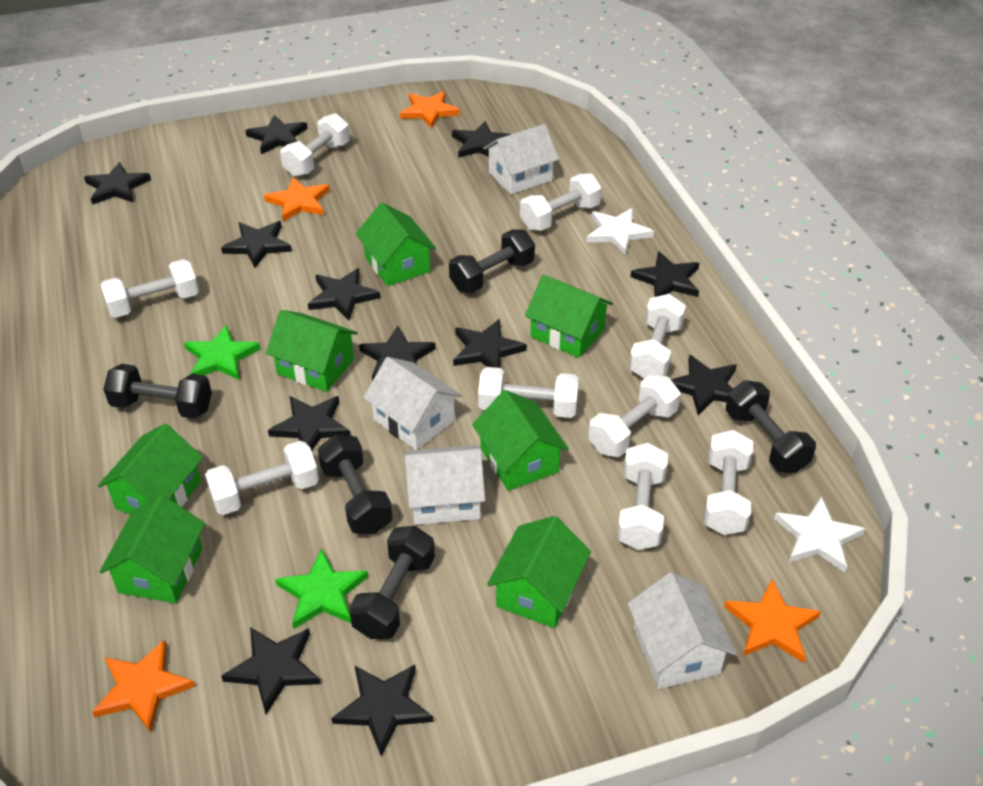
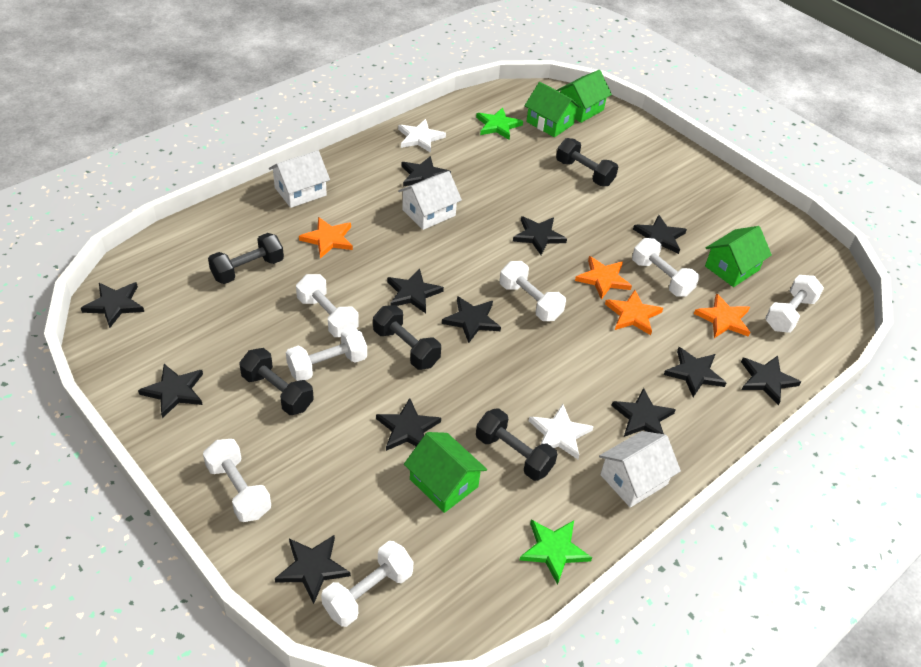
green house: [98,423,203,514] [99,494,205,603] [266,310,358,392] [356,203,436,286] [472,390,569,491] [487,516,591,628] [525,275,613,358] = 7 -> [404,432,487,513] [524,82,581,137] [557,70,612,123] [705,226,772,287] = 4
white dumbbell: [100,259,199,318] [205,441,319,515] [280,113,350,177] [478,367,579,418] [520,173,602,231] [588,375,681,457] [617,443,668,550] [629,294,686,379] [704,430,753,535] = 9 -> [203,439,271,522] [286,327,367,381] [296,274,359,337] [321,541,414,627] [500,261,566,321] [632,238,699,297] [765,275,824,333] = 7
white house: [363,357,462,450] [404,445,485,525] [483,124,559,194] [627,572,736,689] = 4 -> [269,150,330,208] [398,171,462,230] [599,431,681,508] = 3

